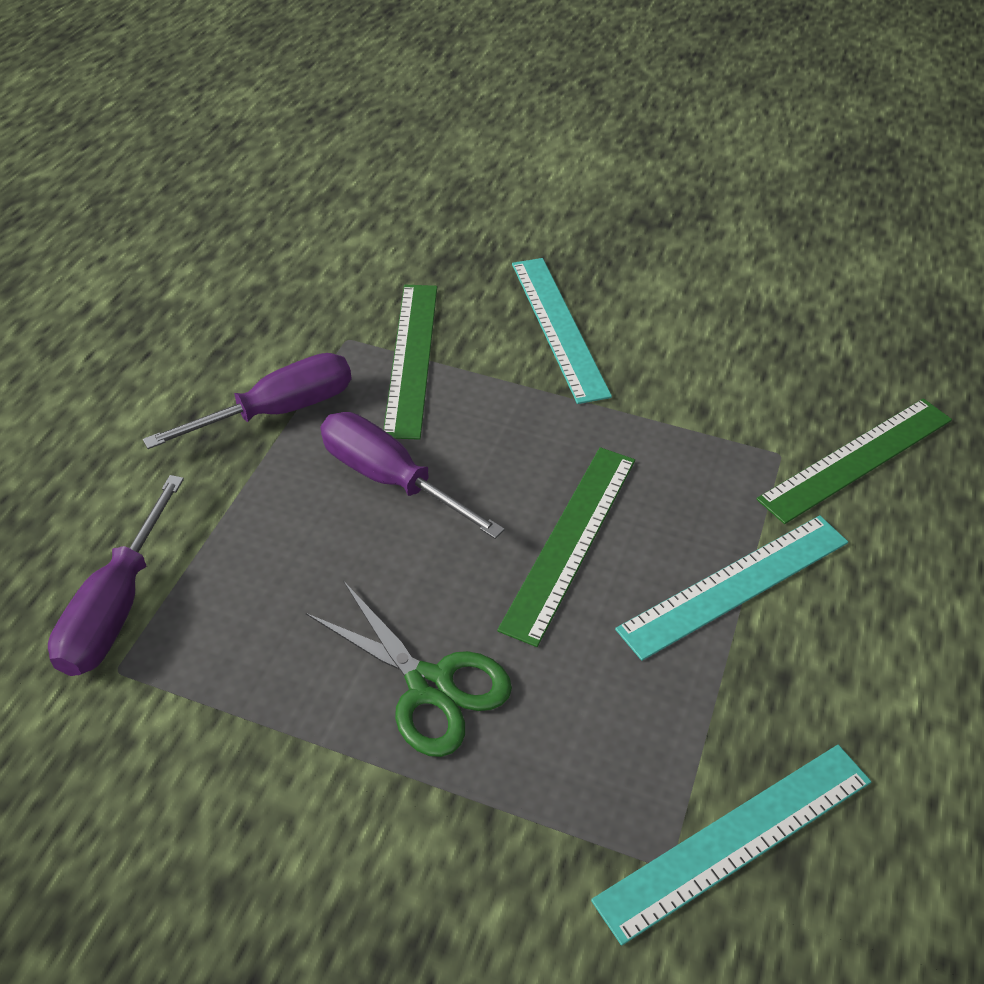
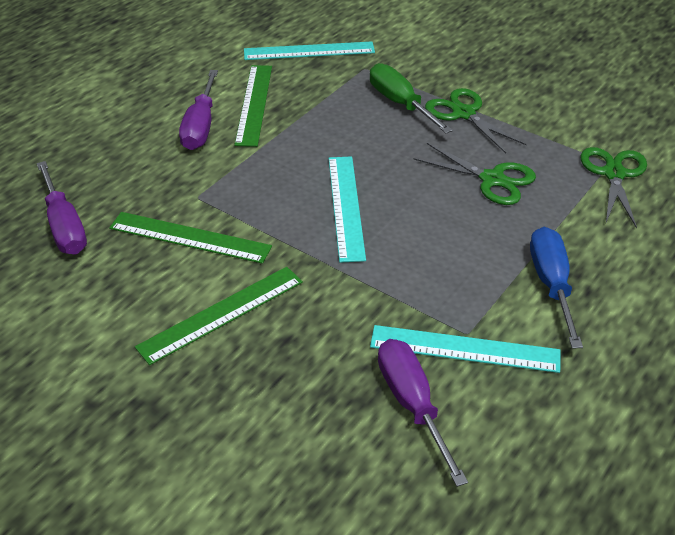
blue screwdriver: none = 0 -> [530,227,583,349] = 1
green scissors: [306,582,512,757] = 1 -> [413,143,536,205] [425,88,527,153] [580,147,647,228] = 3
green screwdriver: none = 0 -> [370,63,453,133] = 1

